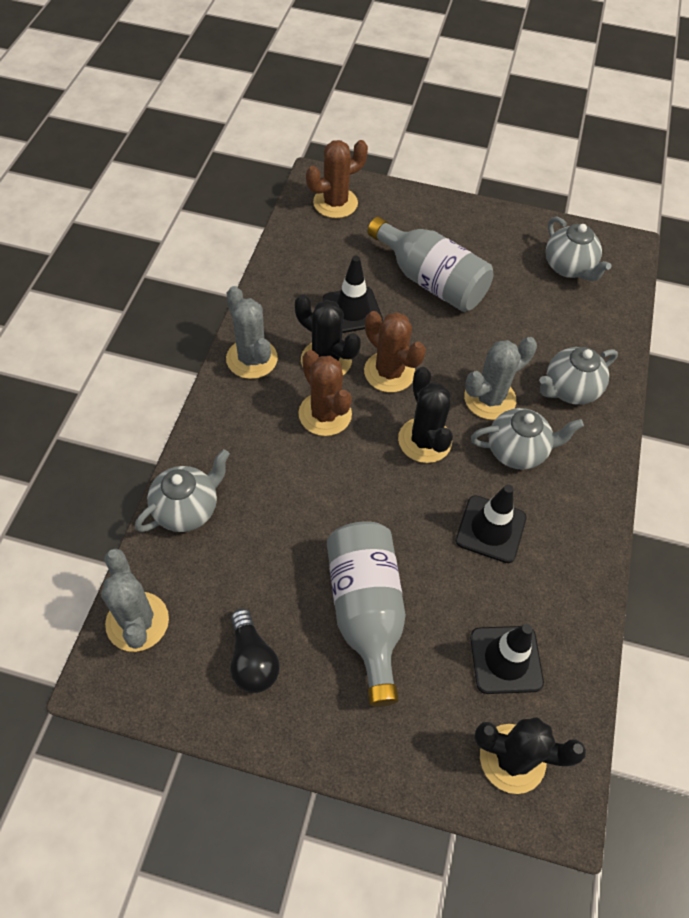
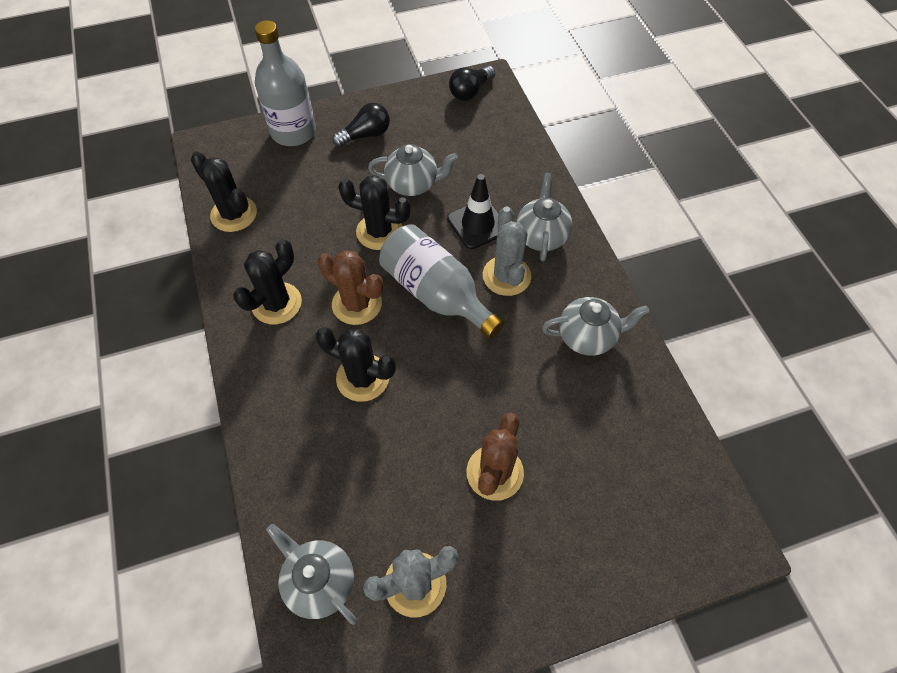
black cactus: [295,294,361,375] [398,367,453,463] [474,717,586,794] = 3 -> [191,151,257,232] [233,239,302,324] [316,327,396,402] [338,175,411,250] = 4
black light bulb: [230,609,280,693] = 1 -> [332,103,390,147] [449,66,495,101] = 2
black traffic cone: [323,256,383,333] [456,484,526,563] [470,624,544,694] = 3 -> [447,174,499,249] = 1
brown cactus: [298,350,352,436] [306,140,368,218] [364,311,426,392] = 3 -> [318,250,383,325] [466,413,524,501] = 2
grey cactus: [101,548,169,652] [226,286,278,379] [464,337,537,420] = 3 -> [363,546,459,618] [483,207,531,296] = 2

